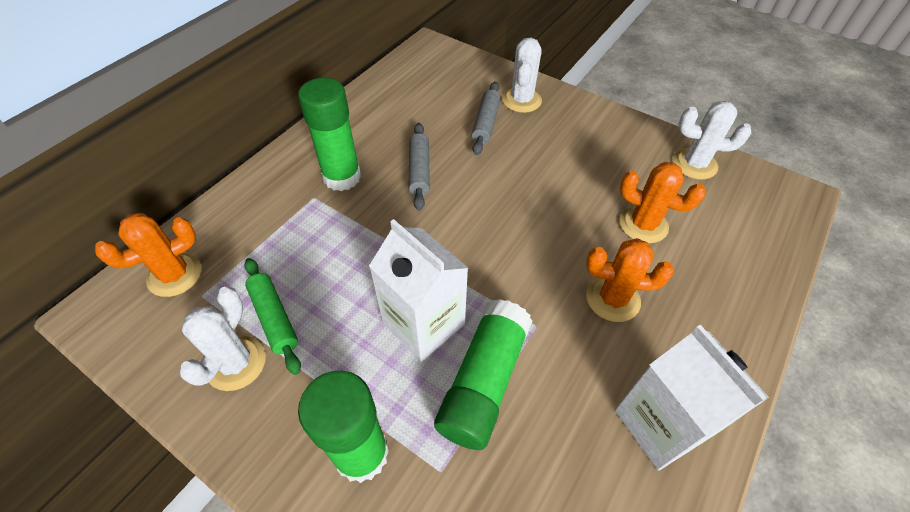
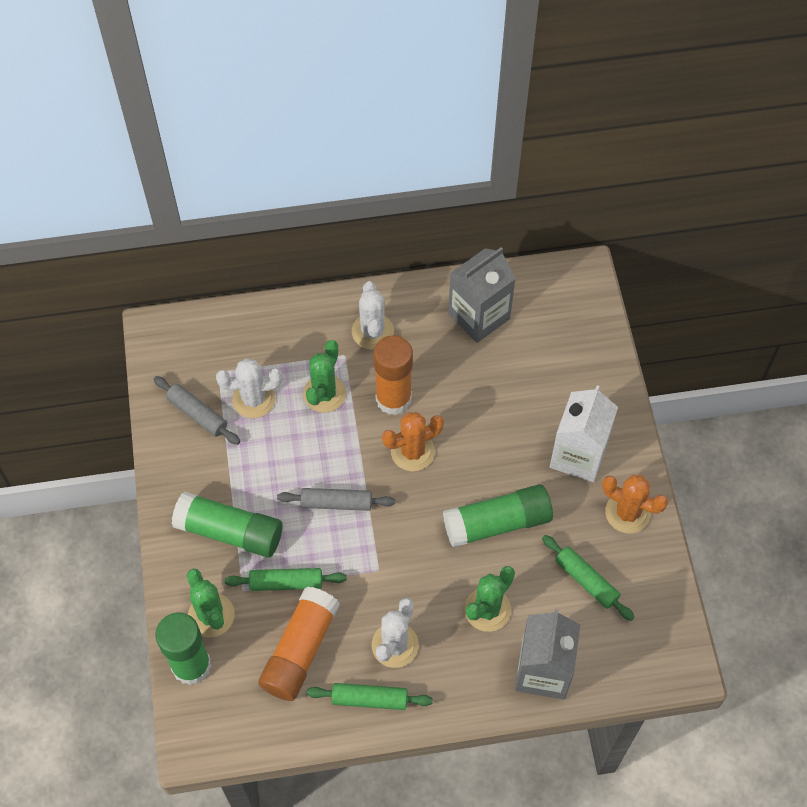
green cactus: none = 0 -> [187,569,235,638] [303,340,346,413] [465,566,515,632] = 3
green rolling pin: [244,258,301,375] = 1 -> [225,568,347,591] [307,683,433,710] [542,535,635,621] = 3
grey carton: none = 0 -> [448,247,516,343] [515,609,581,700] = 2
orange cactus: [95,213,202,297] [586,238,674,322] [619,162,706,243] = 3 -> [382,412,444,471] [602,475,668,533] = 2
orange glue stick: none = 0 -> [258,587,340,701] [373,335,413,415] = 2
white carton: [369,219,468,362] [615,325,769,470] = 2 -> [550,385,618,482] = 1

